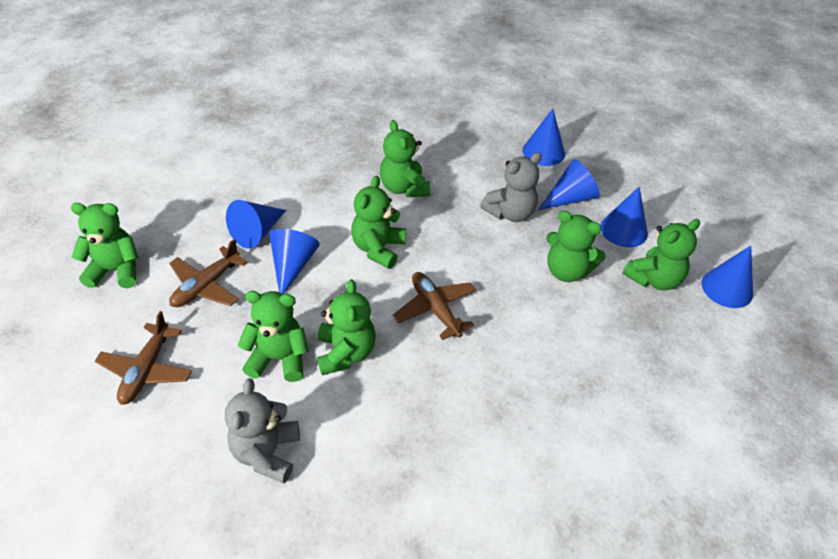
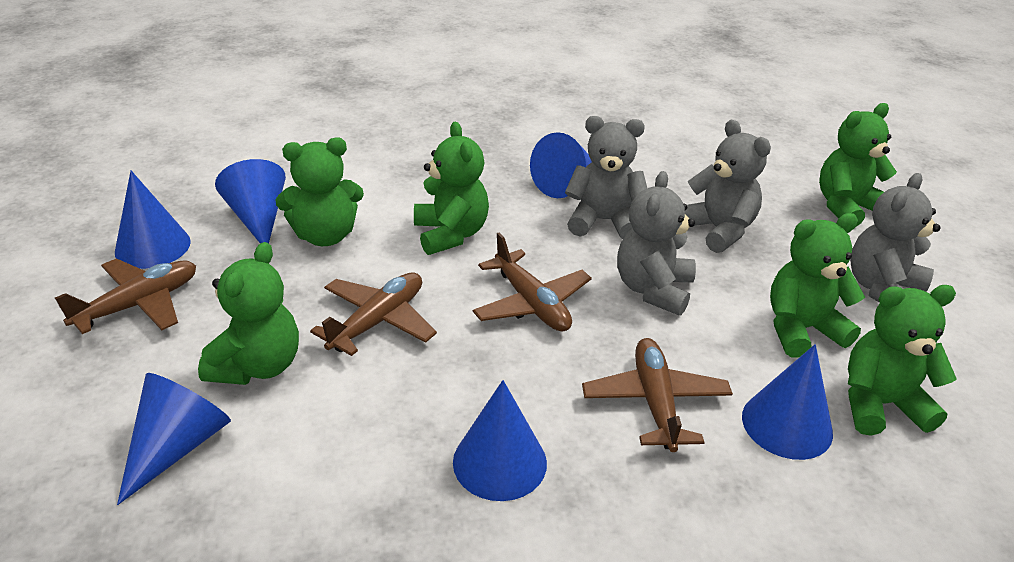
brown plane: [95,311,192,405] [169,239,248,307] [393,272,476,340] = 3 -> [55,259,196,334] [310,272,437,356] [473,232,592,332] [582,338,733,452] = 4
green teddy bear: [71,203,139,288] [237,291,309,382] [317,279,376,375] [351,176,406,269] [380,120,430,197] [546,211,606,282] [622,219,700,290] = 7 -> [198,242,299,385] [276,138,364,246] [414,122,489,255] [770,213,865,358] [819,103,897,226] [848,285,957,436] = 6
grey teddy bear: [225,378,300,483] [480,152,542,222] = 2 -> [565,116,647,239] [617,171,696,316] [685,120,771,253] [850,173,940,303] = 4

